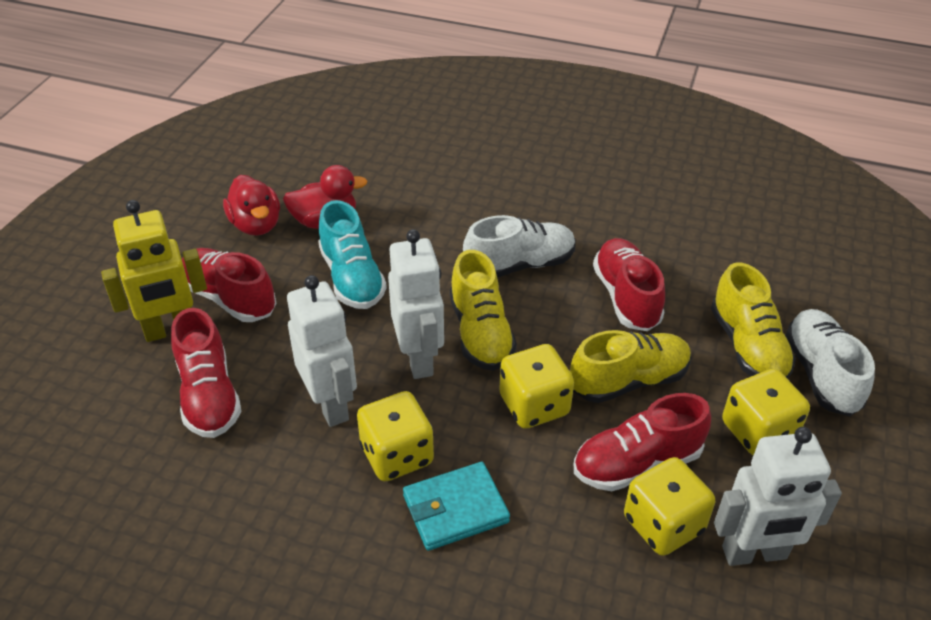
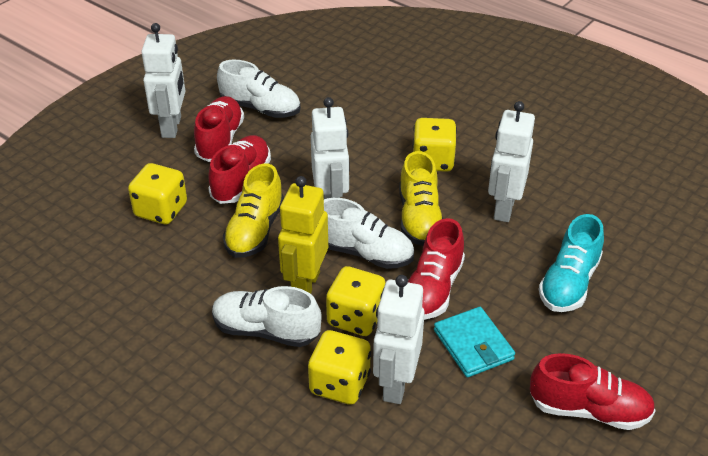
red duck: [223,175,280,236] [283,165,367,229] = 2 -> none = 0
white robot: [287,275,357,427] [388,229,444,379] [714,427,842,566] = 3 -> [141,23,185,138] [311,97,349,199] [373,275,425,404] [488,101,535,222] = 4
white shoe: [463,215,576,277] [785,309,875,416] = 2 -> [212,286,322,347] [217,60,301,118] [324,198,414,269] = 3
yellow shoe: [450,250,517,371] [570,330,692,403] [711,263,796,379] = 3 -> [223,163,284,258] [399,151,443,246] = 2

